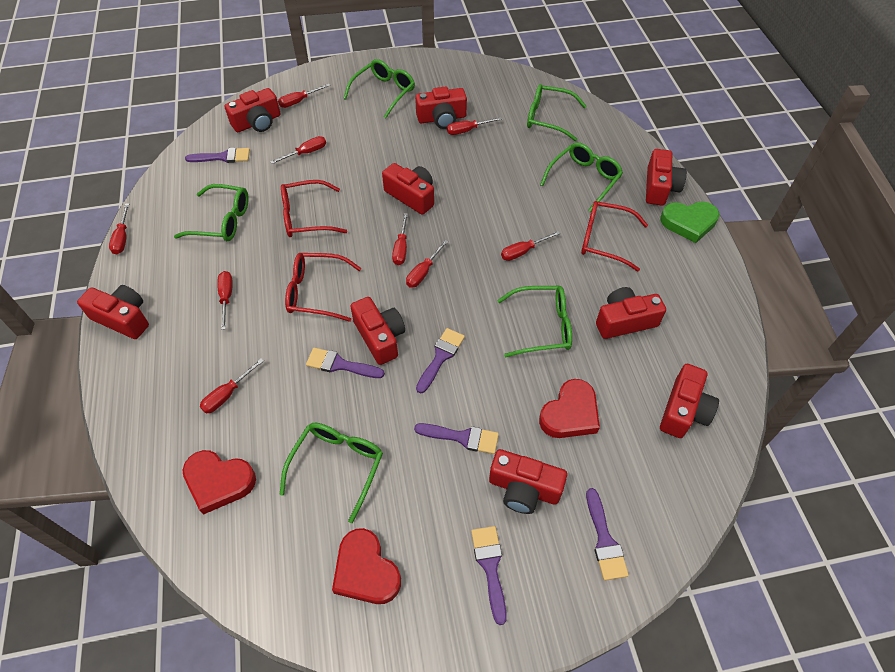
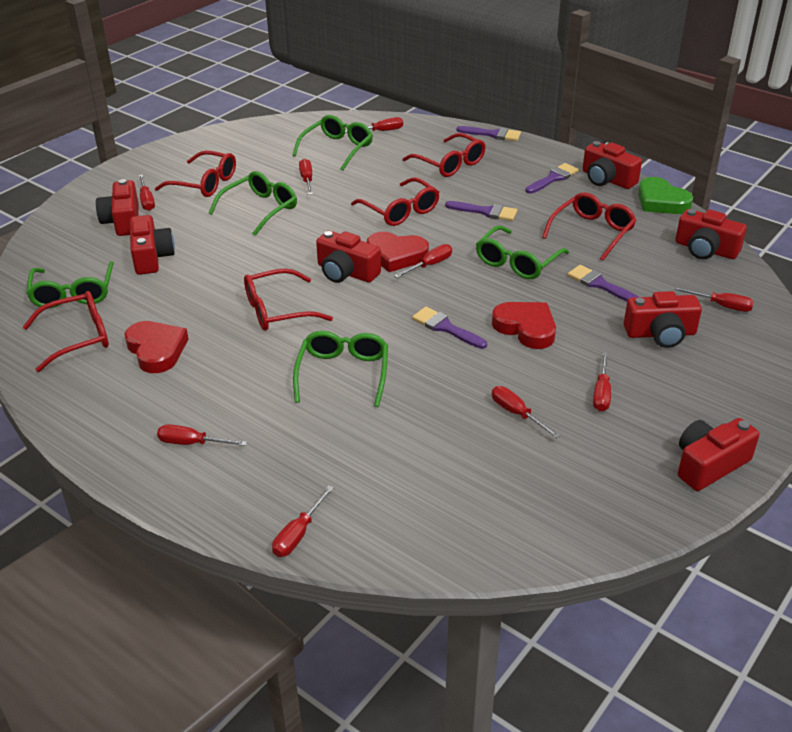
green glasses: [174,184,249,241] [280,423,383,523] [343,59,415,118] [497,286,572,357] [527,84,586,141] [540,143,623,212] = 6 -> [26,261,114,308] [209,171,297,236] [292,115,373,171] [293,331,388,407] [476,226,569,279] = 5
purple brush: [185,148,250,163] [306,348,385,378] [414,423,499,454] [416,328,465,393] [471,526,507,625] [586,488,629,580] = 6 -> [412,307,487,349] [445,201,518,221] [456,126,521,141] [525,163,579,194] [567,265,639,302] = 5
red camera: [77,285,149,339] [225,88,281,132] [350,297,405,365] [382,163,434,215] [415,86,467,129] [489,449,567,514] [596,287,666,339] [646,149,687,205] [660,364,719,438] = 9 -> [96,179,139,236] [130,215,175,275] [316,231,381,283] [583,141,642,189] [624,291,702,348] [675,209,747,259] [678,418,760,491] = 7
red glasses: [281,180,347,237] [285,253,361,322] [581,201,648,272] = 3 -> [23,291,109,372] [155,151,236,197] [244,268,333,331] [351,178,440,226] [403,133,486,177] [542,192,636,261] = 6

